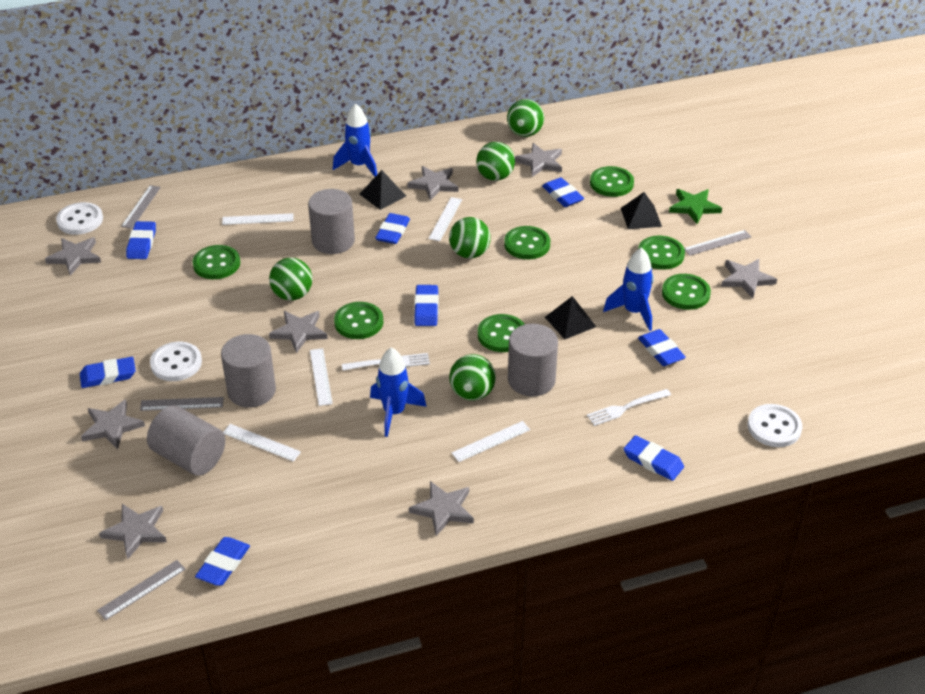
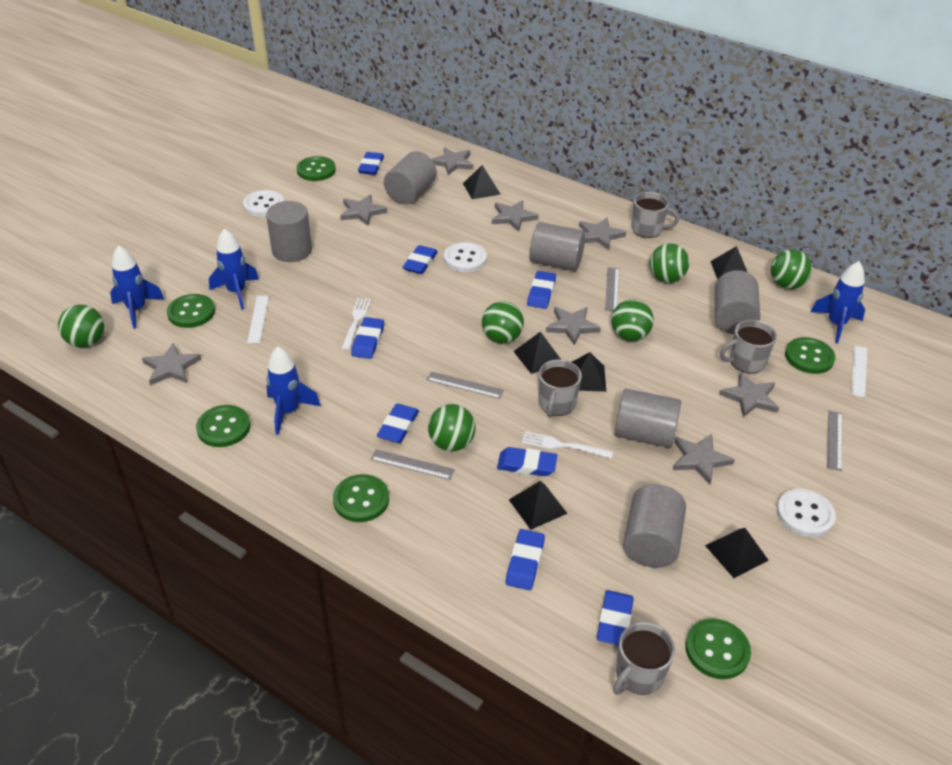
black pyramid: [359,170,406,210] [545,296,596,339] [621,192,662,229] = 3 -> [463,165,501,199] [509,481,568,530] [513,331,561,374] [572,352,606,392] [705,528,769,578] [710,246,747,280] = 6
blue rocket: [333,103,377,177] [370,347,427,437] [603,247,654,331] = 3 -> [110,245,164,329] [209,228,259,310] [266,346,321,435] [811,261,865,344] = 4
green ball: [269,258,312,301] [449,217,491,259] [449,354,496,401] [476,142,515,181] [507,99,544,137] = 5 -> [58,305,104,347] [428,404,475,451] [482,301,524,344] [611,299,654,341] [649,243,689,283] [771,249,812,289] = 6
green button: [193,245,240,279] [334,302,383,339] [478,314,525,352] [504,226,550,259] [590,166,634,197] [638,235,685,270] [662,274,711,310] = 7 -> [167,294,215,328] [196,405,250,447] [297,156,336,181] [333,474,389,522] [685,619,751,679] [785,337,835,374] = 6
green star: [669,189,722,224] = 1 -> none = 0
grey cylinder: [147,405,225,476] [221,334,276,408] [308,189,355,254] [508,324,558,396] = 4 -> [266,201,312,262] [384,151,437,204] [530,222,585,271] [615,389,681,448] [623,484,686,568] [715,270,760,334] = 6
grey mug: none = 0 -> [538,360,582,417] [613,622,675,695] [632,192,679,238] [720,320,777,374] = 4
white ruler: [222,213,293,225] [223,424,301,462] [310,348,333,406] [429,197,462,241] [452,421,530,462] = 5 -> [247,296,269,343] [851,345,867,398] = 2

